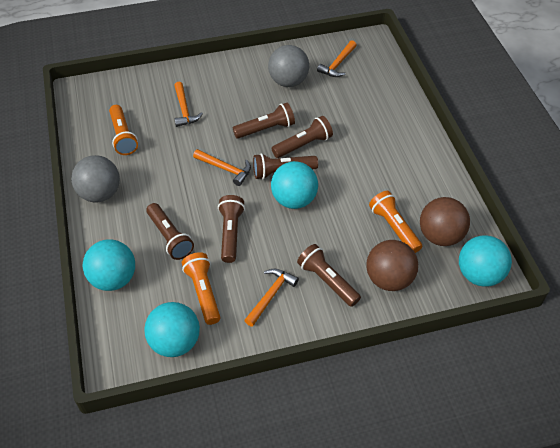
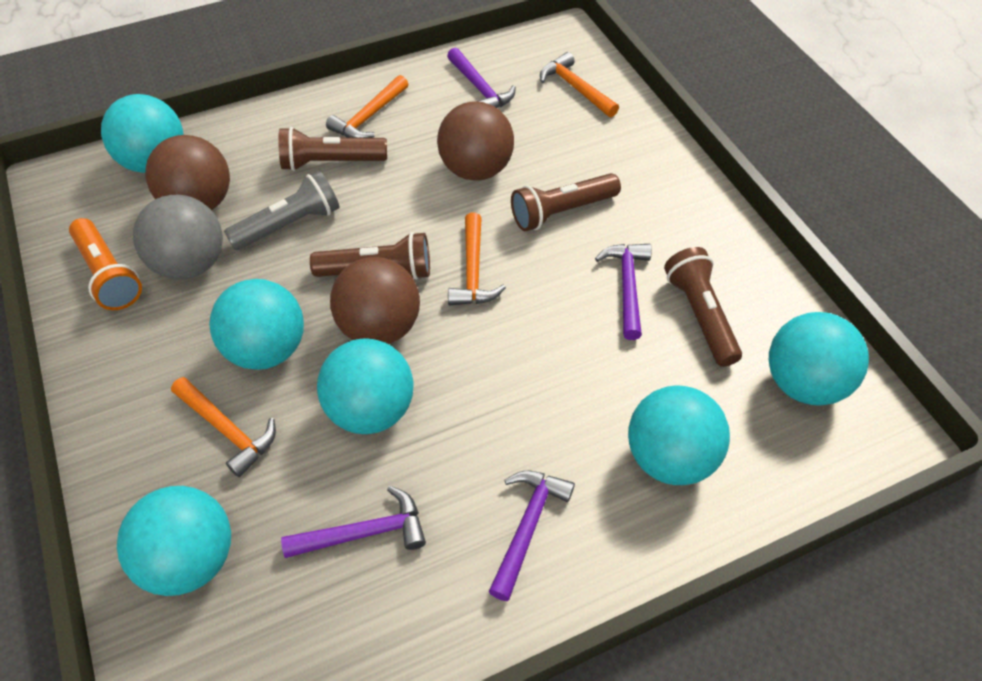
brown ball: [366,240,418,291] [420,197,470,246] = 2 -> [145,135,230,210] [330,257,420,344] [437,101,514,181] = 3
brown flashlight: [146,203,194,260] [218,195,245,263] [233,103,295,139] [253,154,318,179] [272,116,333,158] [297,244,361,307] = 6 -> [278,127,387,171] [310,232,430,280] [511,173,621,231] [664,247,742,367] = 4
grey ball: [71,155,120,203] [268,45,310,87] = 2 -> [133,195,223,280] = 1
grey flashlight: none = 0 -> [224,171,340,250] = 1
orange flashlight: [109,105,138,155] [182,252,221,325] [369,191,422,253] = 3 -> [69,218,142,310] = 1
purple hammer: none = 0 -> [281,486,426,558] [447,48,516,108] [488,471,575,601] [595,244,652,340] = 4
turquoise ball: [83,239,135,291] [144,302,200,357] [271,161,318,209] [459,235,512,287] = 4 -> [101,94,183,173] [117,486,231,596] [209,279,304,370] [317,339,413,434] [628,385,730,485] [769,312,869,406] = 6

